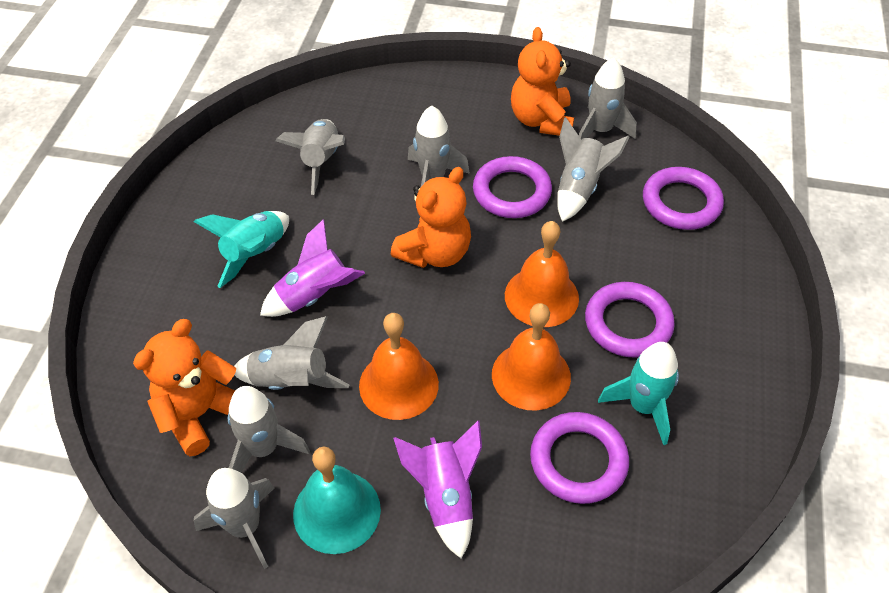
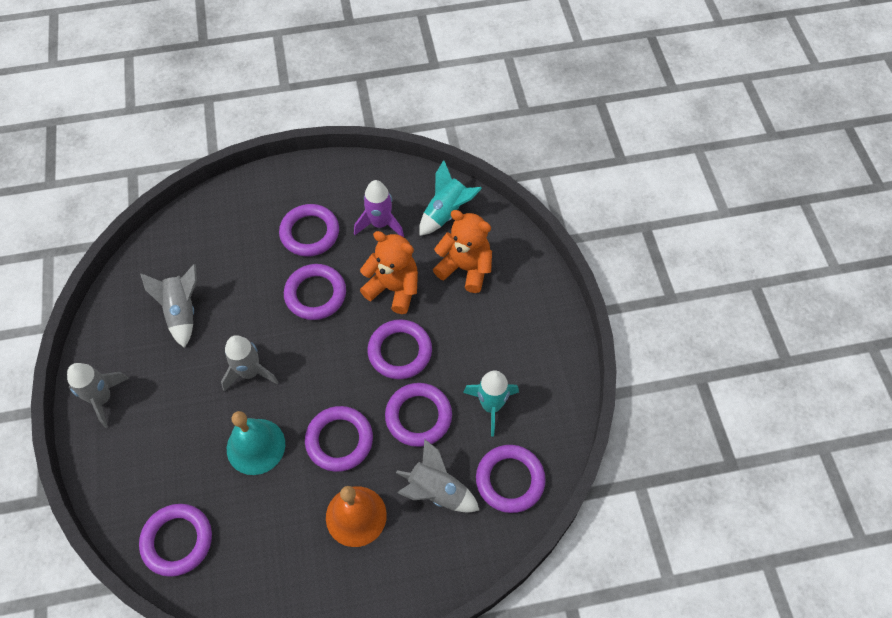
grey rocket: [194,468,274,569] [228,386,310,472] [234,316,349,390] [276,119,345,195] [408,106,470,187] [557,117,630,222] [579,58,637,140] = 7 -> [67,363,129,428] [140,264,197,348] [221,335,279,391] [396,439,479,513] = 4
orange bell: [359,313,439,420] [492,303,571,411] [505,221,579,327] = 3 -> [326,486,387,547] = 1
orange teddy bear: [133,319,236,456] [391,167,471,268] [511,27,574,136] = 3 -> [360,231,418,314] [433,210,492,293] = 2
purple ring: [473,156,552,218] [530,412,629,504] [585,282,675,358] [643,167,724,230] = 4 -> [139,504,212,577] [279,204,339,256] [284,264,346,320] [305,406,373,472] [367,320,432,379] [385,383,452,447] [476,445,546,513] = 7
purple rocket: [260,219,365,317] [393,420,482,559] = 2 -> [354,180,404,237] = 1

